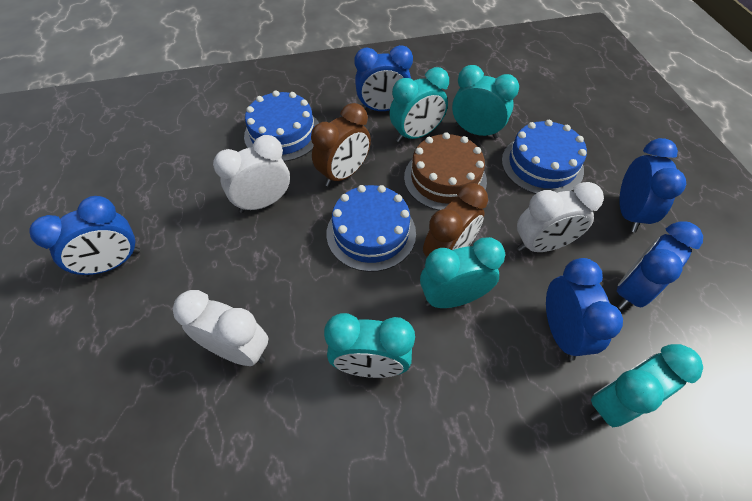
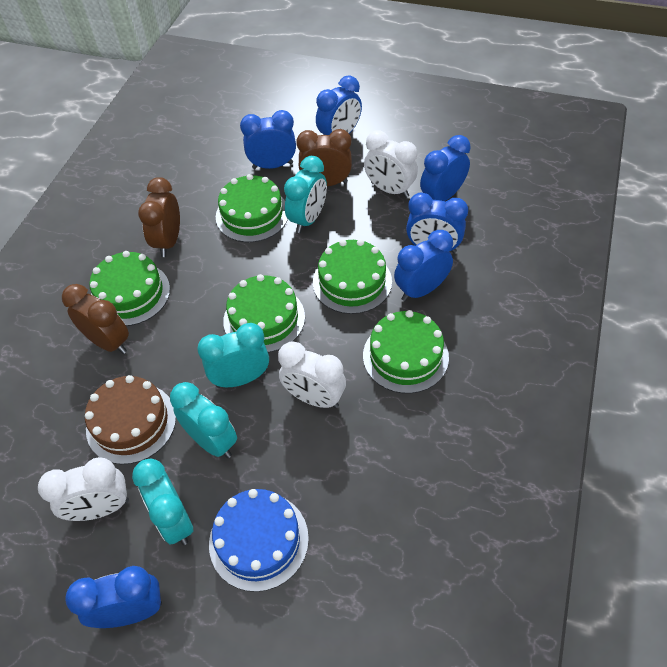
blue cake: [244,90,319,162] [327,185,416,272] [502,120,587,194] = 3 -> [209,489,309,592] = 1
blue clock: [29,196,140,277] [354,45,413,111] [546,258,623,361] [617,221,703,310] [619,138,686,232] = 5 -> [65,566,162,628] [240,110,296,169] [316,75,362,135] [394,230,453,301] [406,192,468,253] [420,135,471,201] = 6
brown clock: [311,103,371,187] [423,183,488,257] = 2 -> [62,284,129,354] [138,177,180,257] [296,129,352,186] = 3
green cake: none = 0 -> [89,251,170,326] [216,174,288,242] [223,274,305,353] [313,239,392,314] [363,310,449,393] = 5
turquoise clock: [324,313,415,378] [389,67,449,142] [420,237,505,308] [452,65,519,139] [590,344,703,427] = 5 -> [132,459,193,545] [170,382,237,458] [197,323,269,388] [284,156,327,233] = 4

